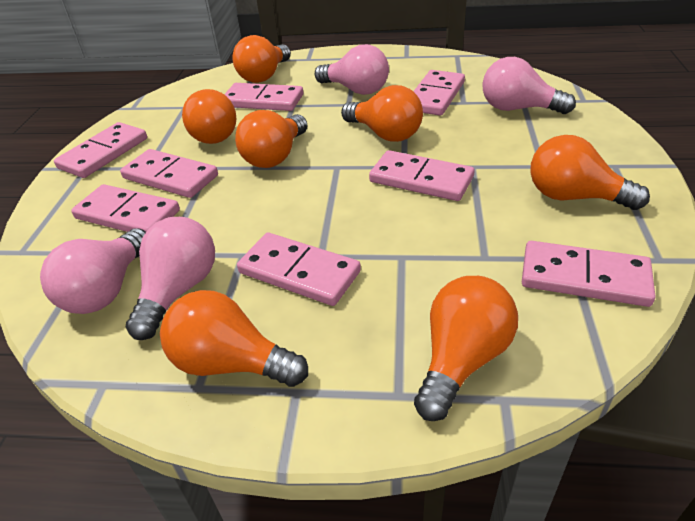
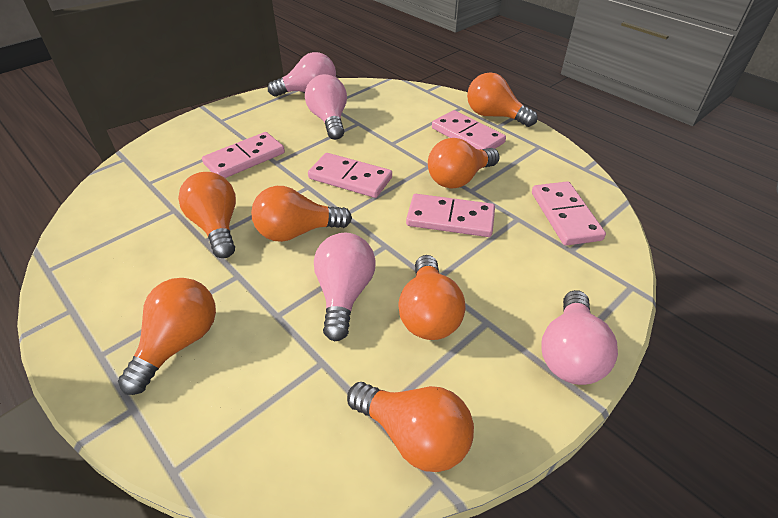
pink domino: [54,122,147,178] [71,184,180,232] [120,149,218,198] [224,83,303,111] [237,233,361,306] [369,150,475,201] [413,70,465,116] [522,241,655,307] = 8 -> [202,132,285,178] [308,153,392,198] [406,194,495,237] [432,110,506,149] [532,181,606,246] = 5

